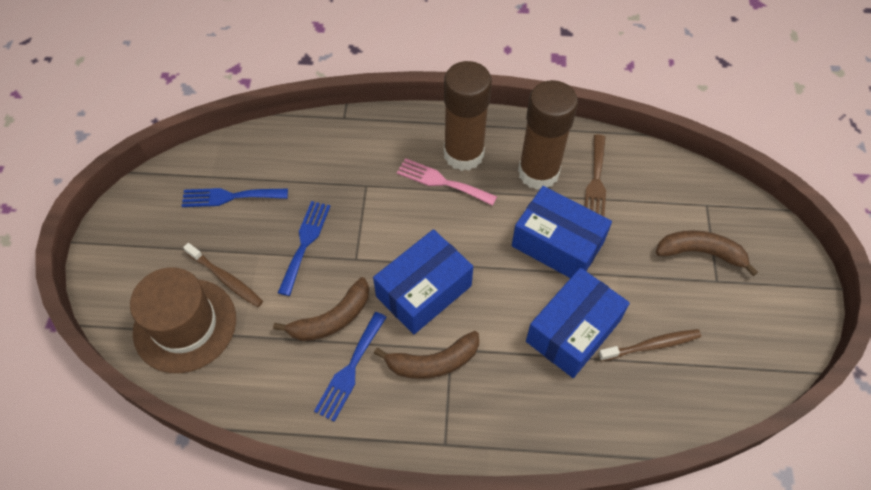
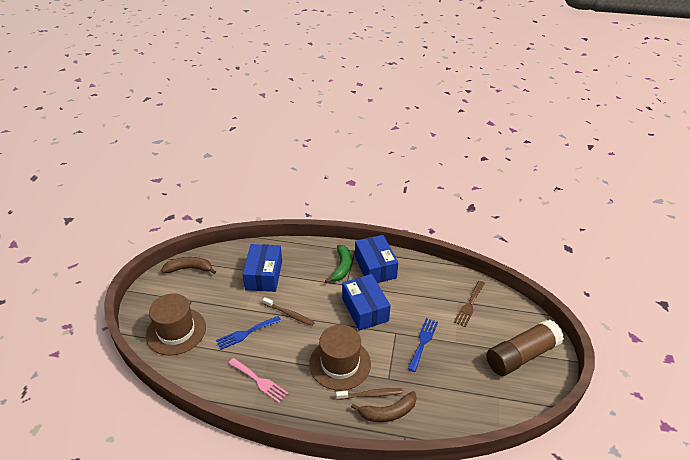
blue fork: [182,188,288,207] [278,201,330,296] [314,312,387,422] = 3 -> [216,316,281,350] [408,318,438,372] = 2
brown banana: [273,277,369,341] [374,331,479,379] [656,230,758,276] = 3 -> [161,257,216,274] [351,391,417,422] = 2
brown glue stick: [444,61,492,171] [518,80,578,190] = 2 -> [486,320,564,376] = 1
brown hat: [130,267,236,373] = 1 -> [146,293,206,356] [309,325,371,391] = 2
green banana: none = 0 -> [325,245,351,283] = 1

